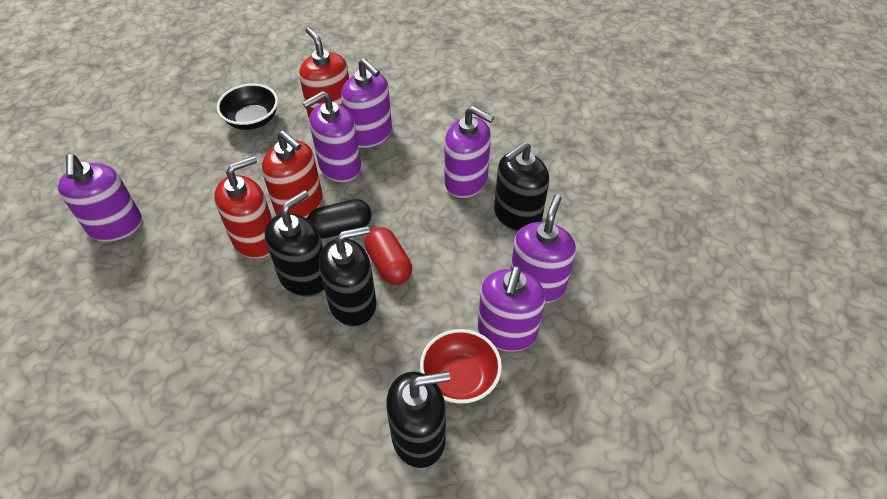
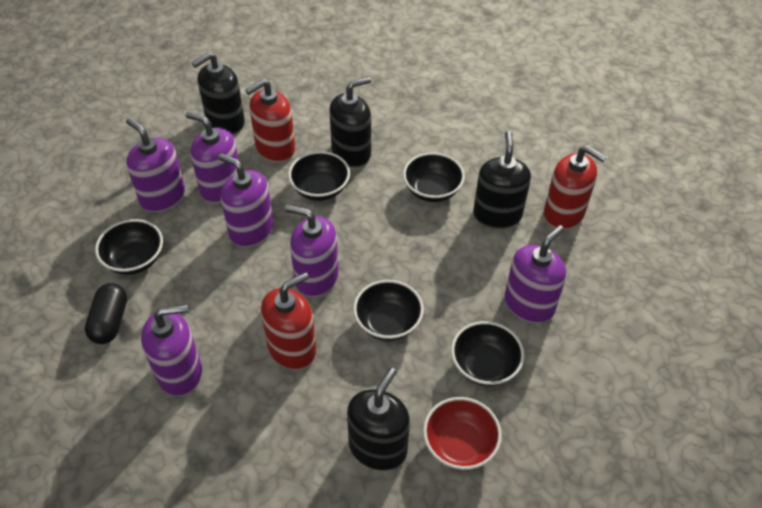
black bowl: [217,83,278,130] = 1 -> [95,219,163,275] [288,151,350,201] [353,280,424,341] [403,153,465,202] [451,321,524,386] = 5
red capsule: [365,227,412,285] = 1 -> none = 0

